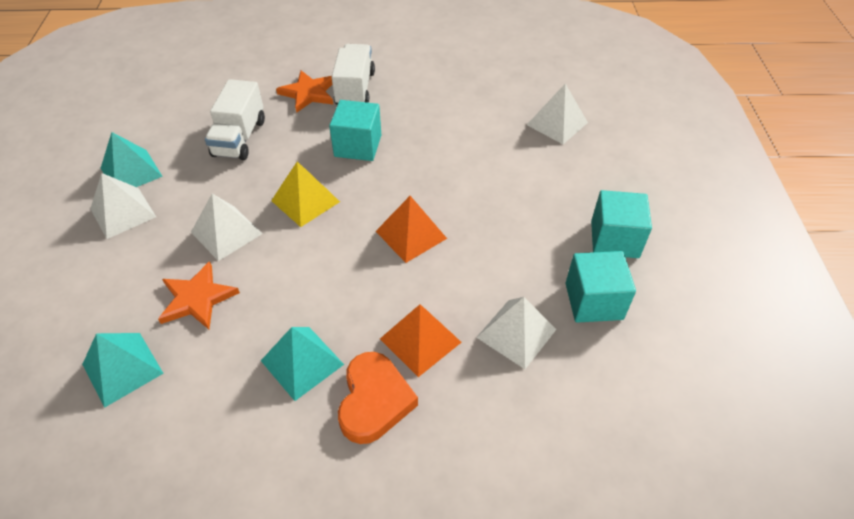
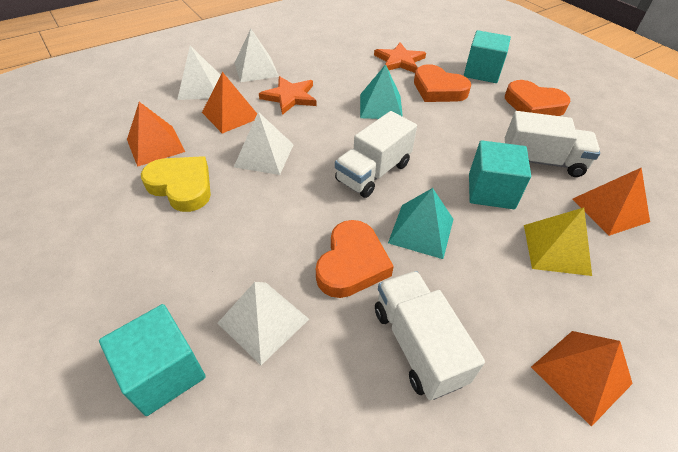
orange heart: [338,352,418,444] = 1 -> [316,220,394,298] [414,64,471,102] [505,80,570,116] = 3
orange pyramid: [376,196,447,263] [380,304,462,377] = 2 -> [127,102,185,167] [202,72,257,134] [531,331,633,427] [573,167,650,236] = 4
turquoise pyramid: [82,333,164,408] [101,132,163,187] [261,327,344,401] = 3 -> [360,64,403,119] [388,188,454,259] = 2
white truck: [205,79,265,160] [332,44,375,104] = 2 -> [335,111,417,198] [375,271,485,400] [505,111,600,177] = 3
yellow heart: none = 0 -> [141,156,211,212] = 1

